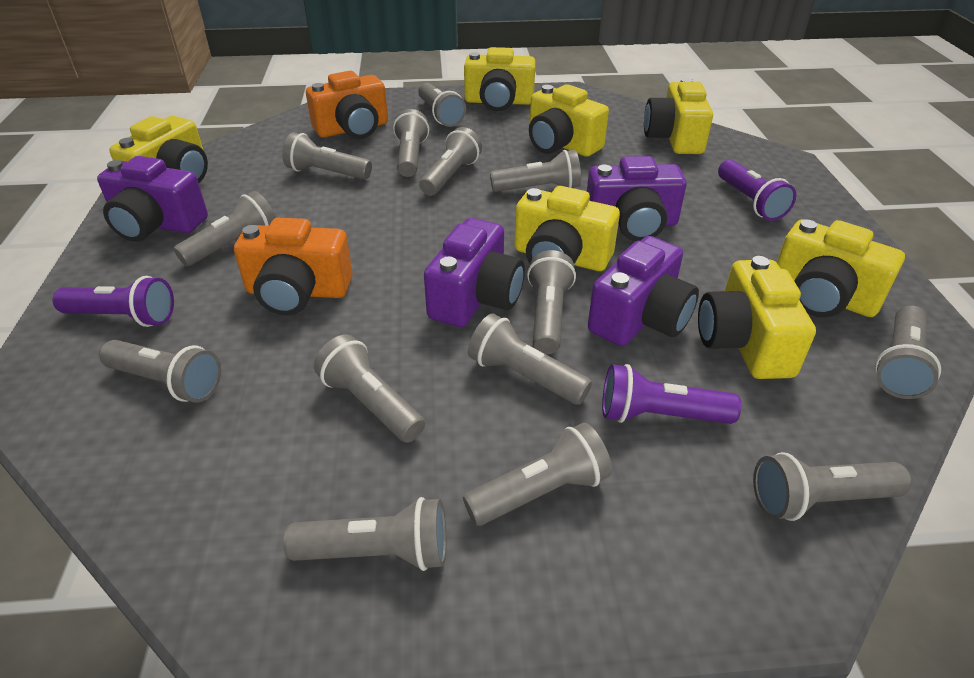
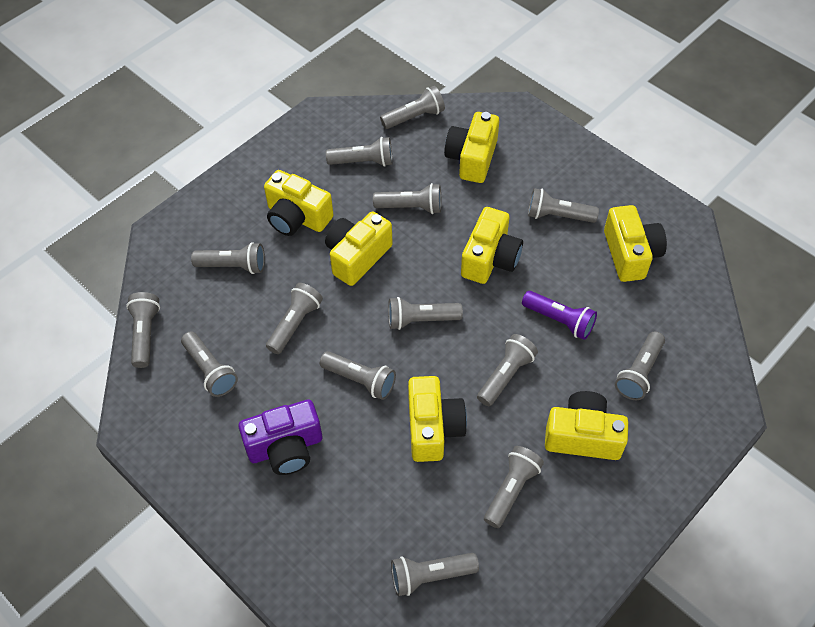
orange camera: [234,218,353,315] [306,71,388,139] = 2 -> none = 0
purple camera: [97,156,208,242] [424,218,525,327] [587,156,687,241] [588,236,699,346] = 4 -> [239,399,322,475] = 1
purple flashlight: [53,276,174,327] [602,364,741,424] [718,160,796,221] = 3 -> [522,291,597,340] = 1

